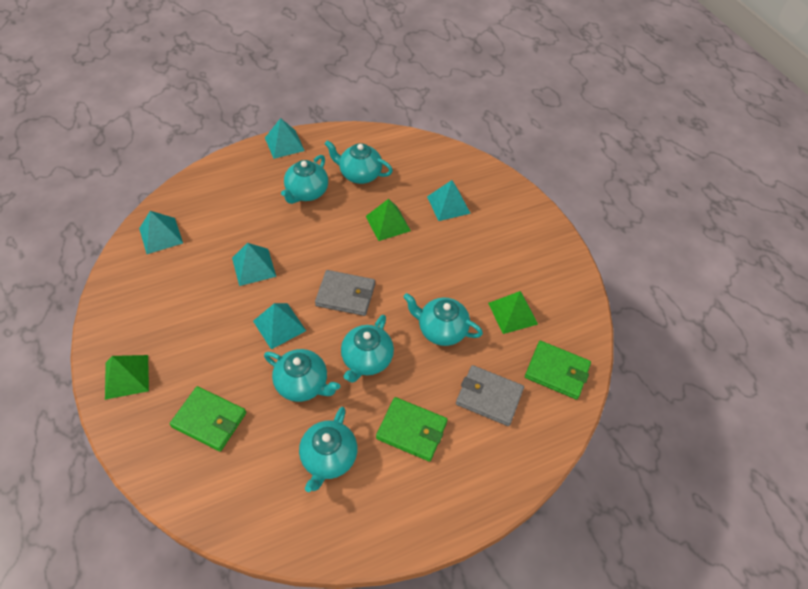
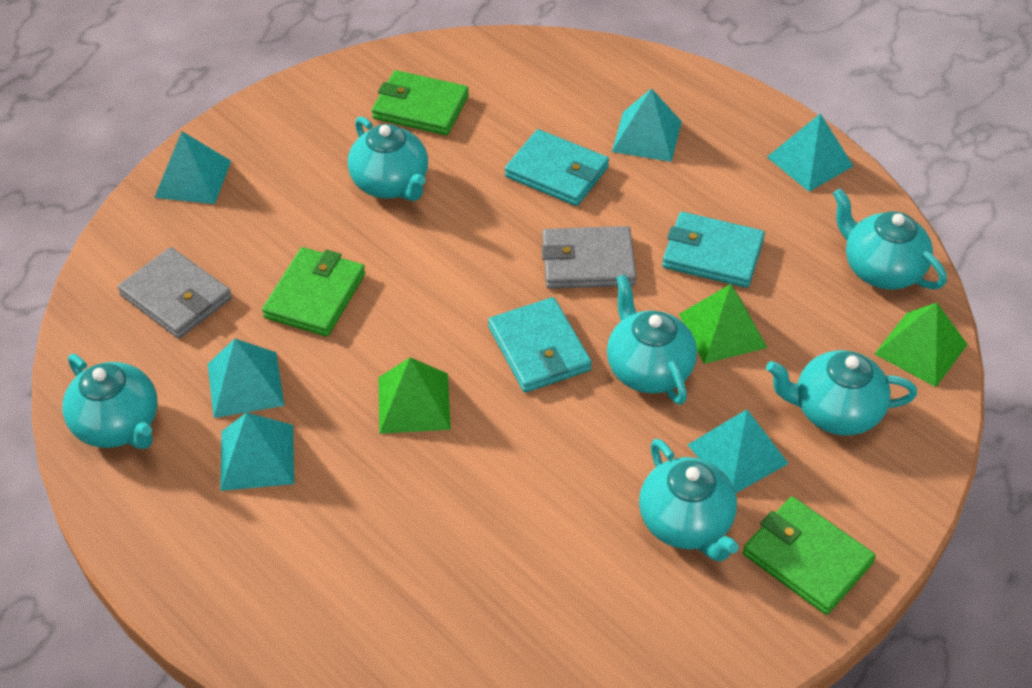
turquoise pyramid: [139,211,183,254] [232,243,276,286] [253,303,306,350] [265,118,305,159] [427,180,471,221] = 5 -> [154,131,231,204] [208,339,284,418] [220,412,294,491] [612,88,682,162] [688,409,789,493] [767,113,853,192] = 6
turquoise wallet: none = 0 -> [488,297,592,392] [505,129,609,206] [662,212,765,288] = 3

